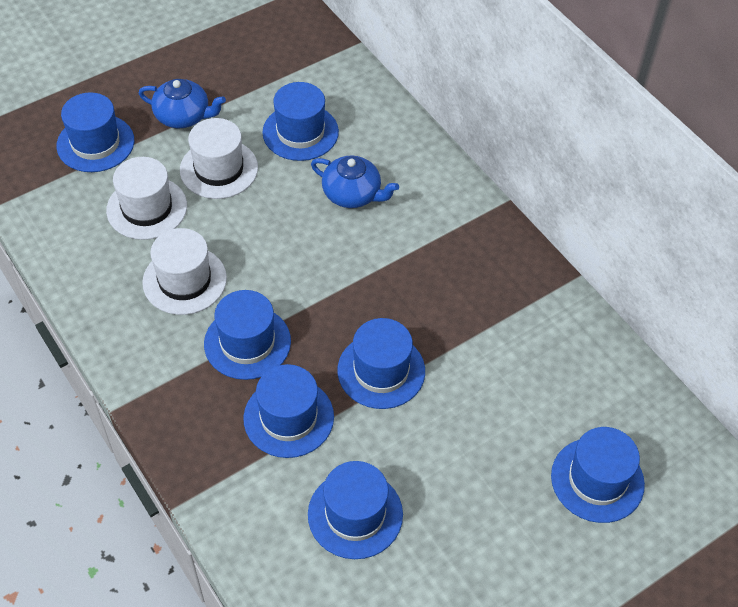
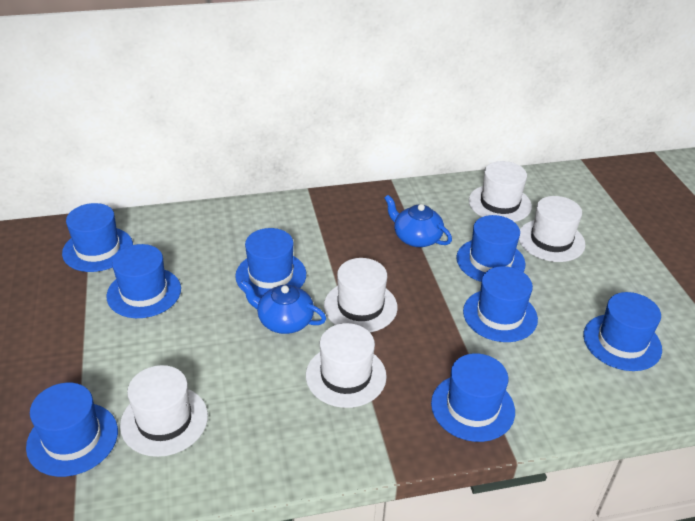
blue hat: [56,92,134,172] [204,290,291,380] [243,364,334,458] [262,82,339,161] [308,461,403,559] [337,318,425,409] [551,427,645,523] = 7 -> [26,383,118,477] [62,203,133,272] [106,244,181,318] [235,228,306,298] [431,353,515,442] [456,215,526,282] [463,266,538,342] [583,292,662,371] = 8
white hat: [106,157,187,240] [142,228,227,315] [180,118,258,199] = 3 -> [120,365,208,457] [306,323,387,408] [324,258,398,332] [469,161,532,222] [519,196,585,262] = 5

